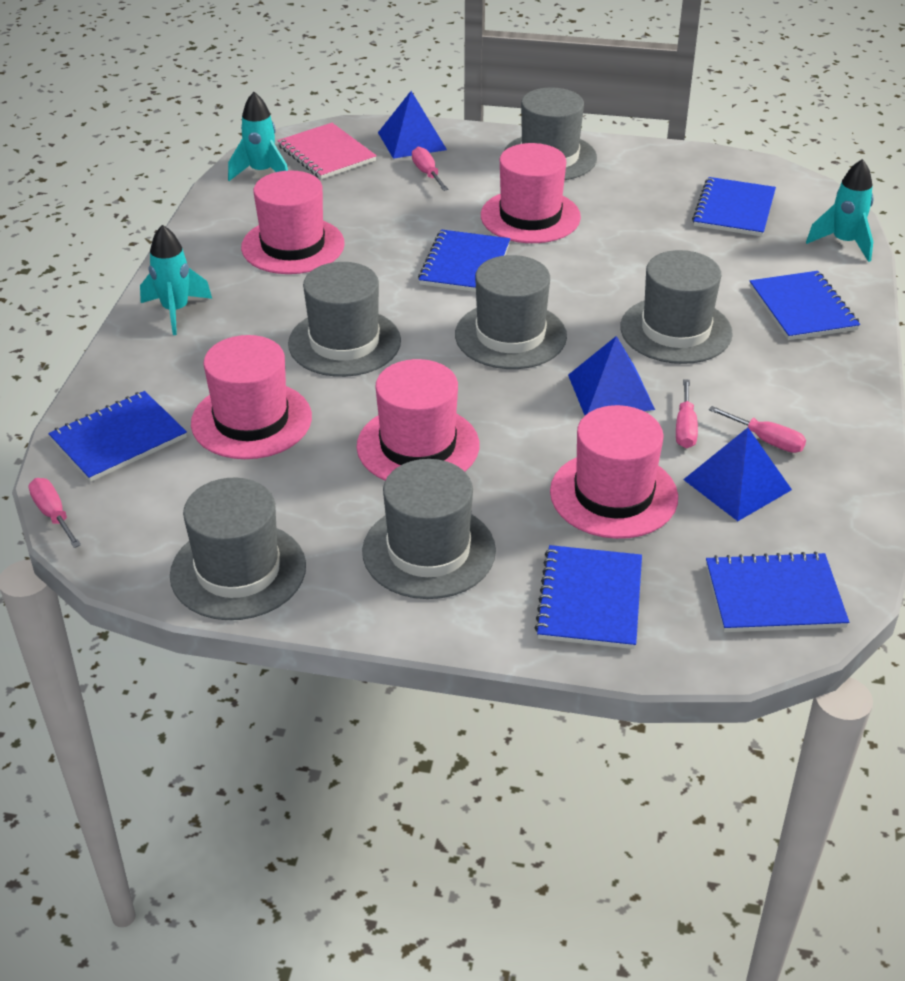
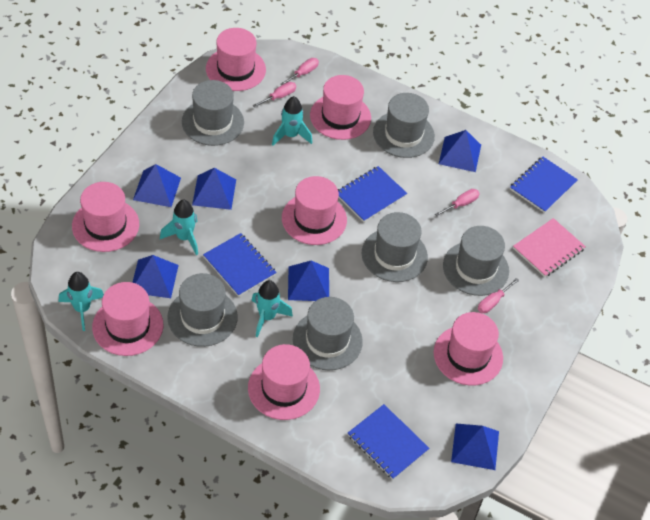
blue notebook: [48,391,187,482] [418,229,510,292] [535,545,642,649] [692,177,776,237] [706,552,849,632] [750,271,860,340] = 6 -> [203,233,277,297] [338,166,407,222] [348,404,430,480] [510,156,578,213] = 4
blue pyramid: [378,91,447,159] [568,336,655,415] [683,428,792,521] = 3 -> [132,255,179,298] [133,164,181,207] [192,168,236,210] [288,261,329,301] [439,130,481,172] [451,424,499,470] = 6
pink hat: [191,335,312,459] [241,171,345,274] [357,359,479,481] [481,143,581,243] [550,405,678,539] = 5 -> [72,182,139,252] [92,282,163,356] [206,28,266,91] [248,344,320,420] [282,176,347,245] [310,75,371,140] [434,312,503,386] = 7
turquoise rocket: [140,225,212,335] [228,92,288,181] [806,159,874,262] = 3 -> [59,272,104,331] [160,200,198,255] [251,280,293,337] [272,96,312,146] = 4

